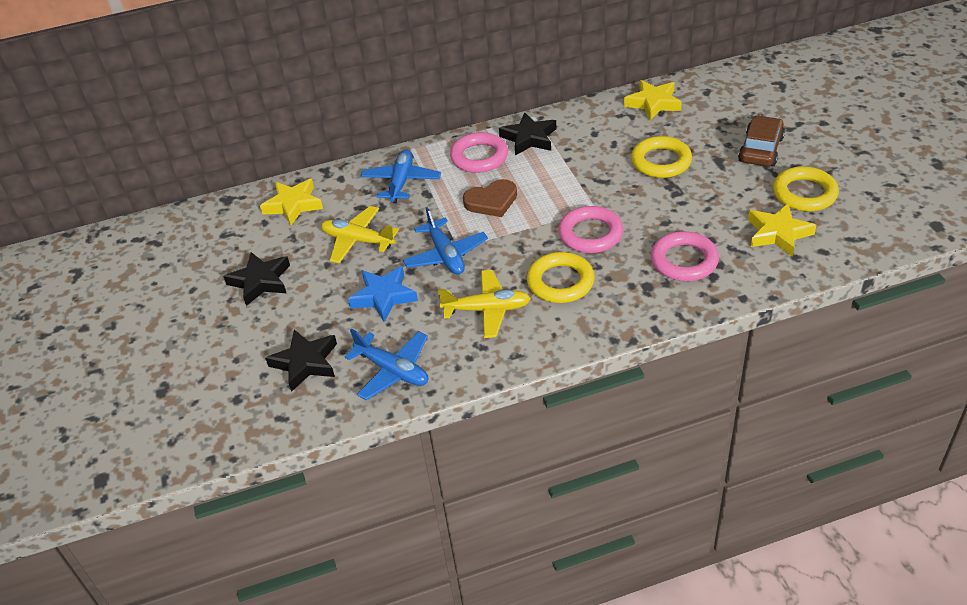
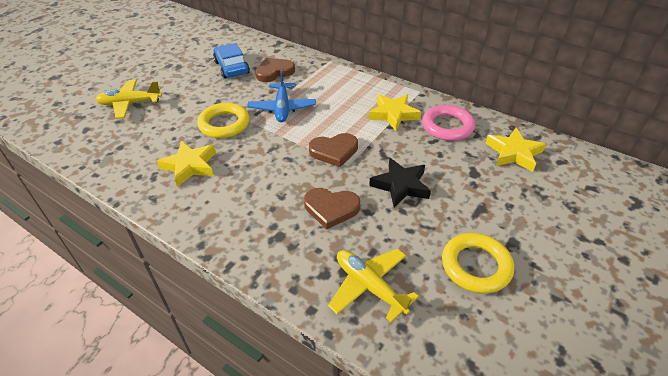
black star: [223,252,290,306] [265,329,337,392] [499,112,557,156] = 3 -> [369,158,431,208] = 1
blue car: none = 0 -> [213,43,250,79] = 1
blue plane: [345,328,428,400] [360,149,441,203] [403,207,488,274] = 3 -> [248,70,316,122] = 1
blue star: [348,266,418,322] = 1 -> none = 0
brown car: [738,115,785,166] = 1 -> none = 0
brown heart: [463,179,517,217] = 1 -> [255,58,295,82] [304,188,360,229] [309,133,358,167] = 3
pink ring: [450,132,508,173] [558,206,623,253] [651,231,719,281] = 3 -> [422,105,475,141] = 1
yellow ring: [527,252,595,303] [631,136,692,178] [773,166,839,211] = 3 -> [197,103,250,138] [442,233,514,294] = 2

